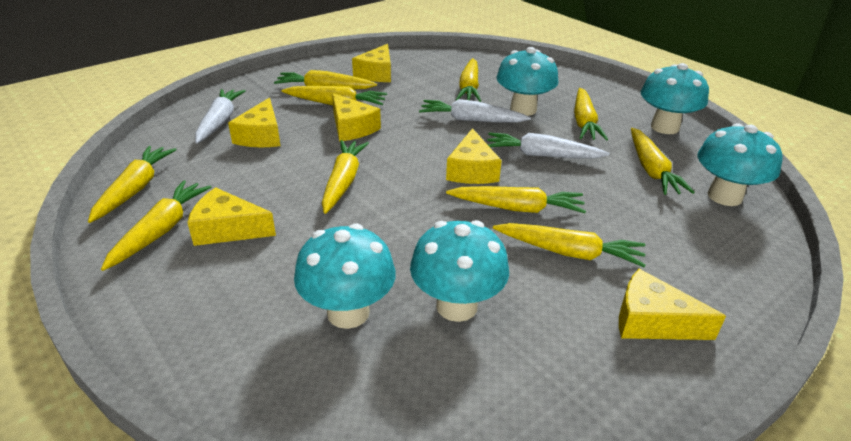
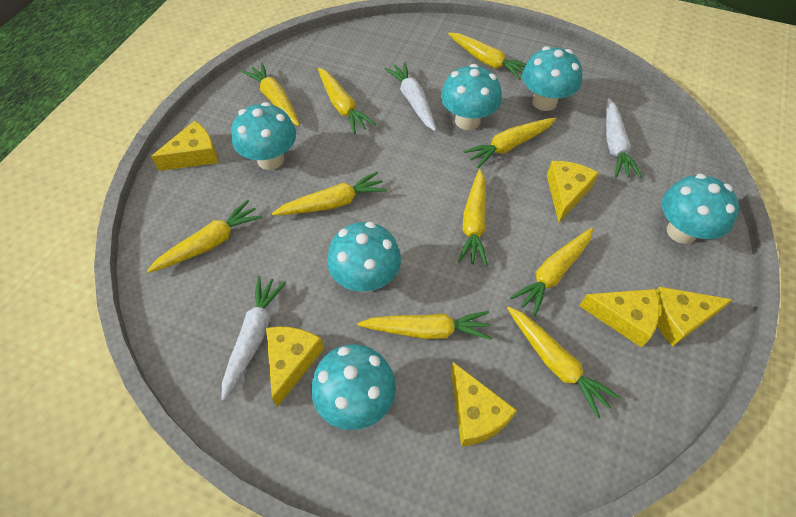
turquoise mushroom: [294,224,396,329] [410,220,509,322] [497,47,558,116] [641,63,709,134] [698,123,783,206] = 5 -> [231,102,296,170] [311,344,396,430] [327,222,401,293] [441,64,502,130] [522,46,582,111] [662,173,739,244] = 6

